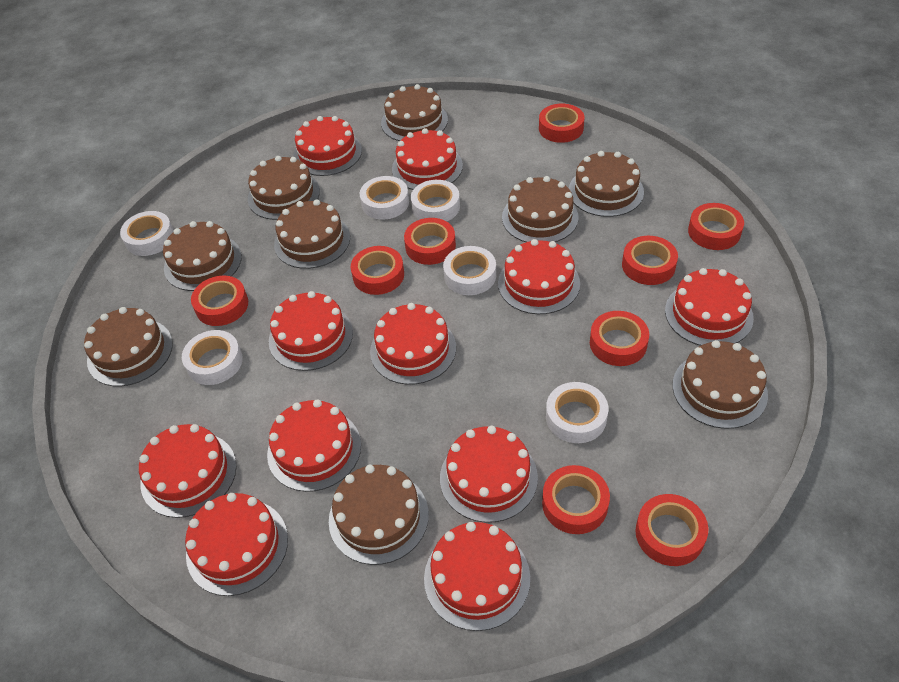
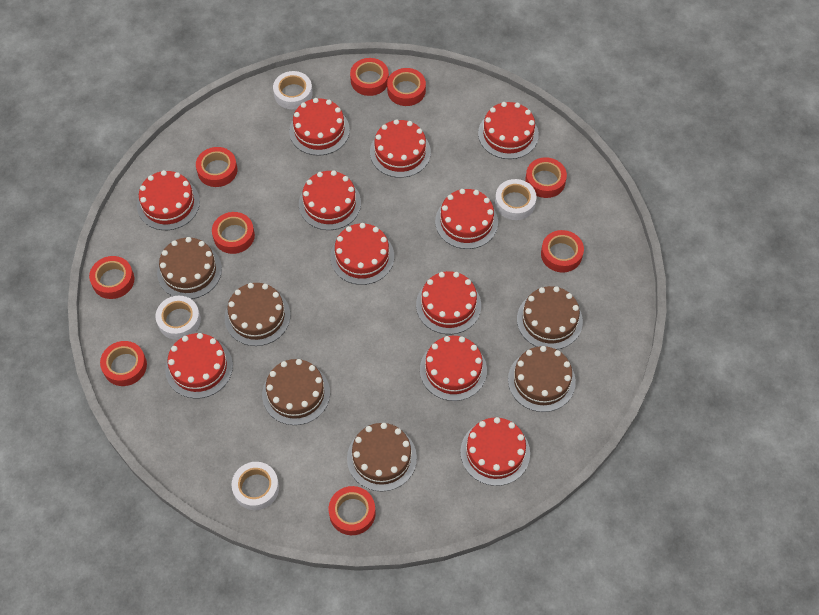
brown cake: [84,307,173,386] [163,221,242,291] [248,156,320,220] [274,199,350,269] [329,465,429,565] [381,84,448,141] [502,176,579,242] [569,151,644,217] [672,340,768,429] = 9 -> [157,237,222,299] [225,283,291,346] [262,359,330,425] [347,423,417,492] [508,346,576,412] [517,286,583,350] = 6
white tape: [120,211,174,256] [182,330,243,385] [360,176,409,220] [411,180,460,221] [443,246,496,295] [546,382,608,443] = 6 -> [156,296,201,340] [232,462,279,510] [273,71,313,109] [495,179,537,220] = 4

